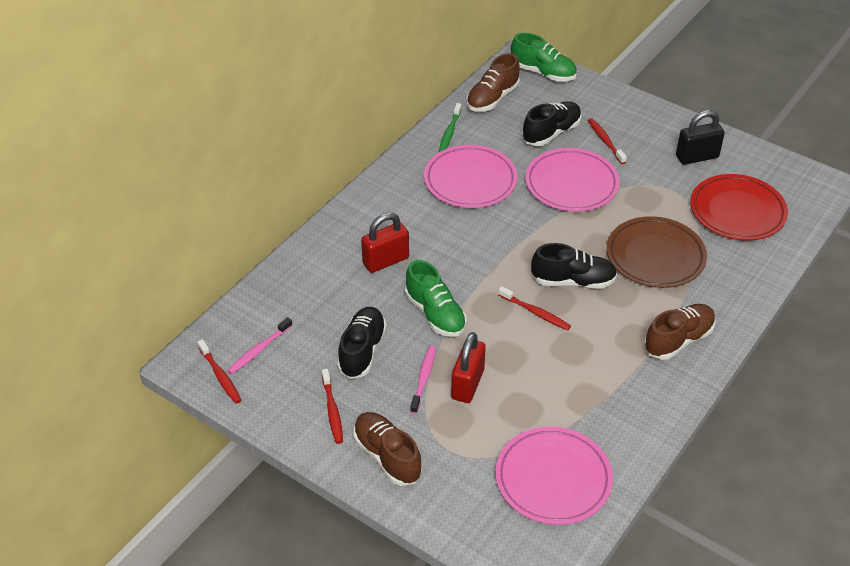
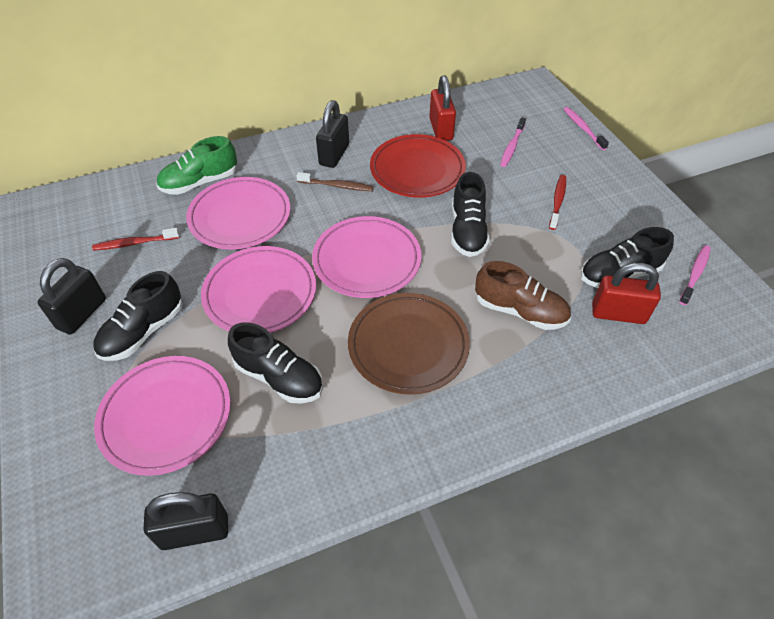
black padlock: [676,110,725,165] = 1 -> [37,258,106,335] [144,492,228,550] [316,100,349,168] = 3
black shoe: [337,307,387,379] [522,101,581,146] [531,243,617,289] = 3 -> [93,271,183,361] [228,322,323,404] [451,172,490,257] [580,227,674,288] = 4
brown shoe: [353,412,422,486] [466,53,520,112] [644,304,715,360] = 3 -> [475,261,571,330] = 1
brown toothbrush: none = 0 -> [296,172,374,191] = 1
green shoe: [405,260,467,337] [511,33,577,82] = 2 -> [156,136,237,195] = 1
green toothbrush: [439,103,462,152] = 1 -> none = 0
pink plate: [424,145,518,208] [495,427,613,525] [525,148,620,212] = 3 -> [94,356,231,476] [186,177,290,249] [201,246,316,333] [312,216,421,298] = 4
pink toothbrush: [227,317,293,374] [410,345,436,414] = 2 -> [500,118,526,167] [564,107,609,150] [679,245,711,305] = 3
red toothbrush: [197,339,241,404] [322,369,343,444] [498,286,571,330] [588,118,627,164] = 4 -> [92,228,180,251] [549,175,566,230] = 2

